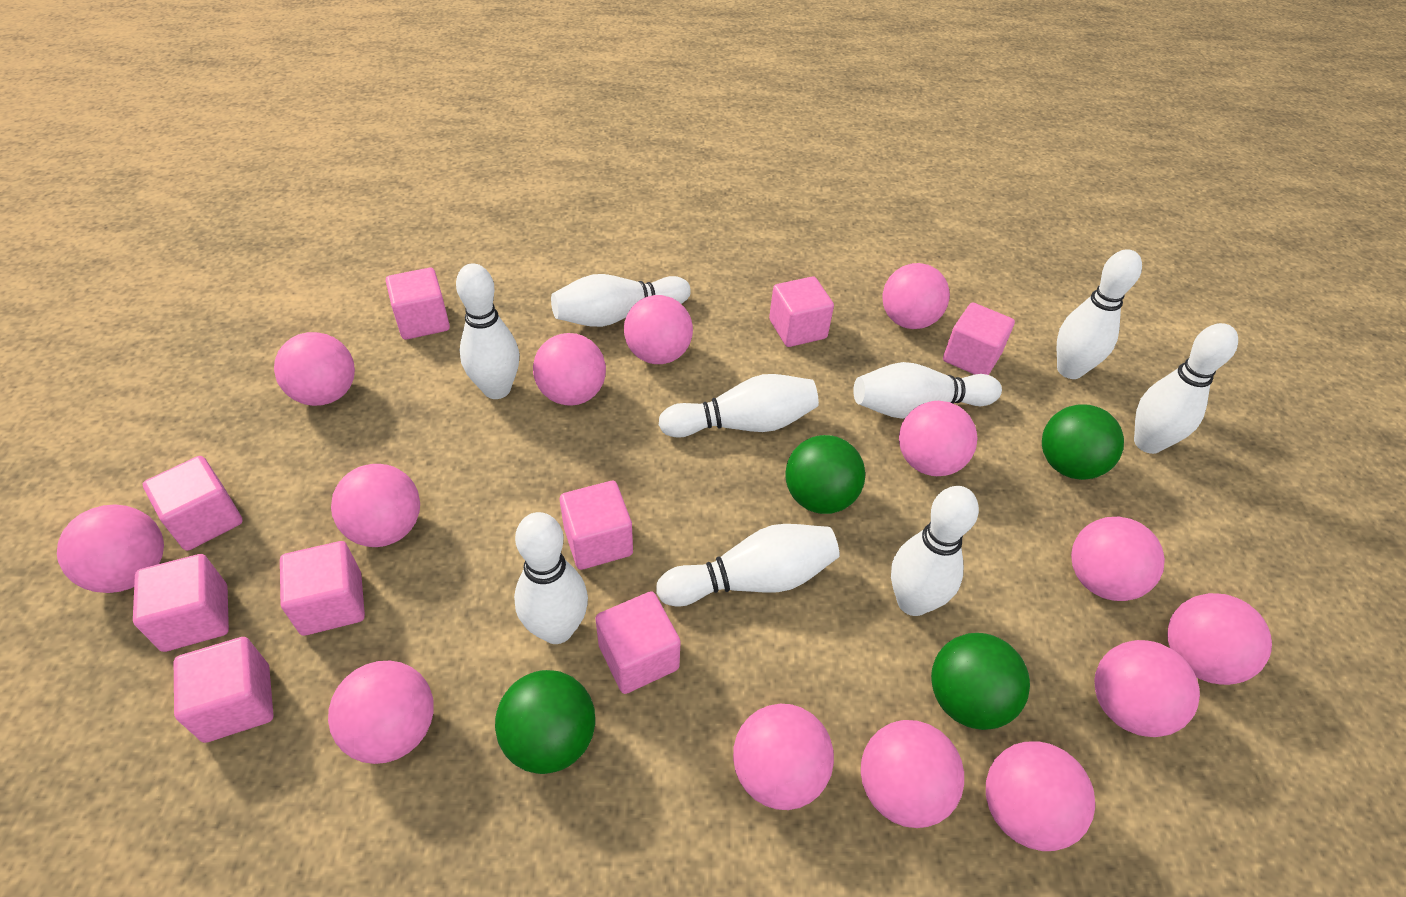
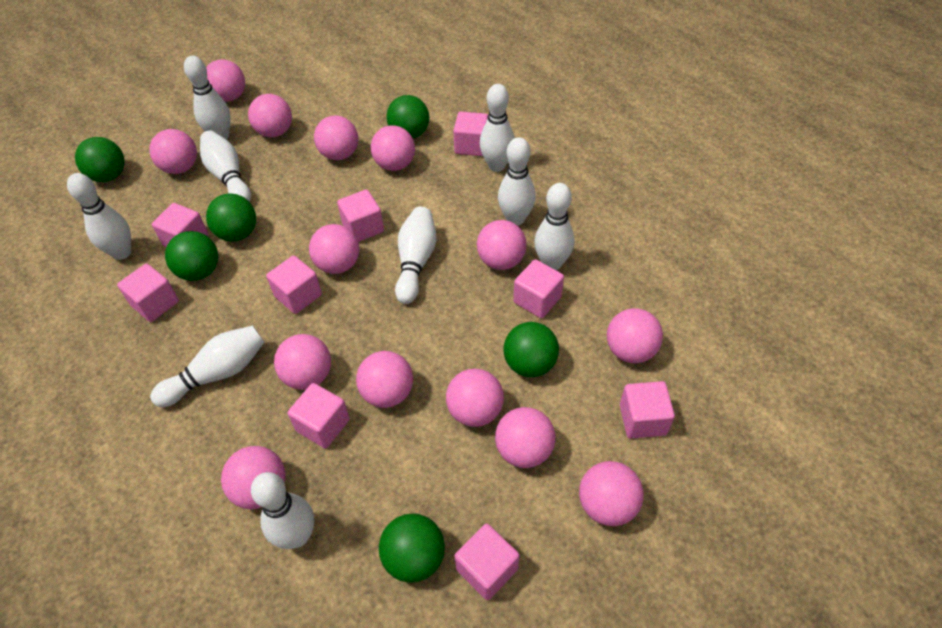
green ball: [495,670,595,774] [785,435,865,514] [931,633,1030,730] [1042,404,1124,480] = 4 -> [75,137,125,182] [165,231,218,281] [206,193,256,242] [379,513,445,583] [387,95,429,138] [503,322,559,377] = 6

